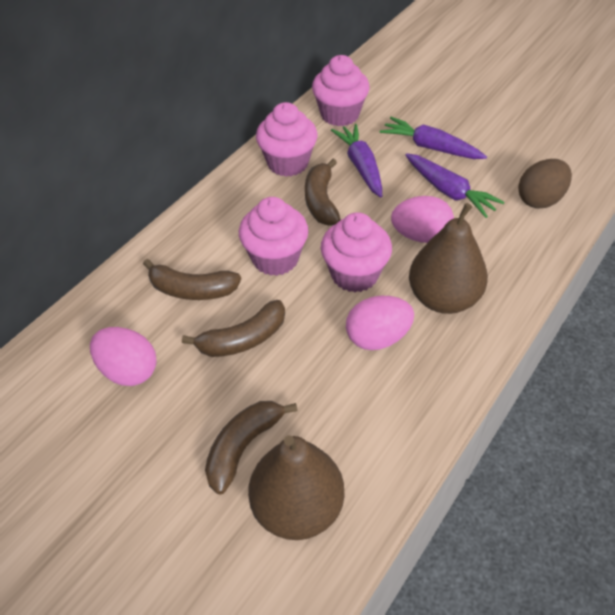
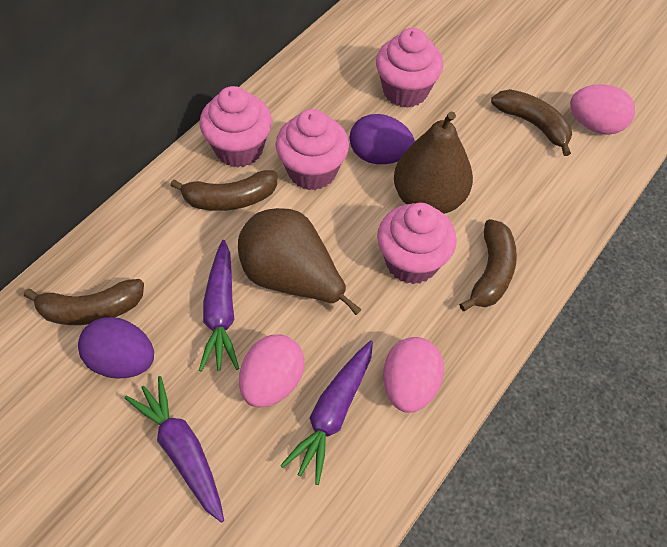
brown egg: [518,159,572,209] = 1 -> none = 0
purple egg: none = 0 -> [78,317,154,379] [350,114,415,164] = 2

